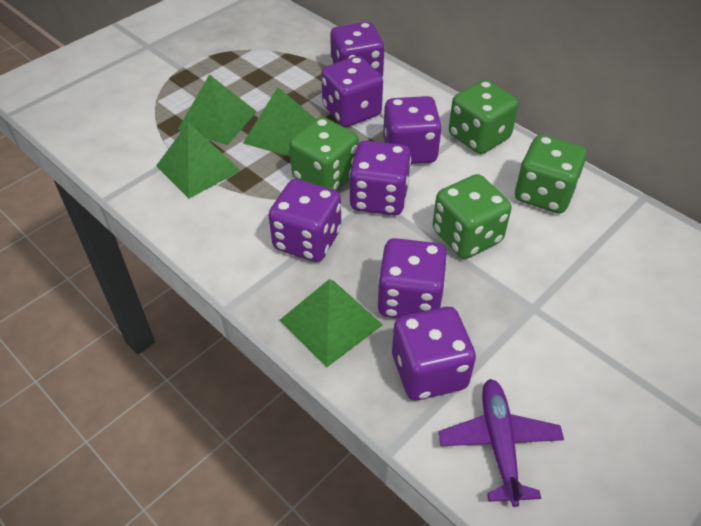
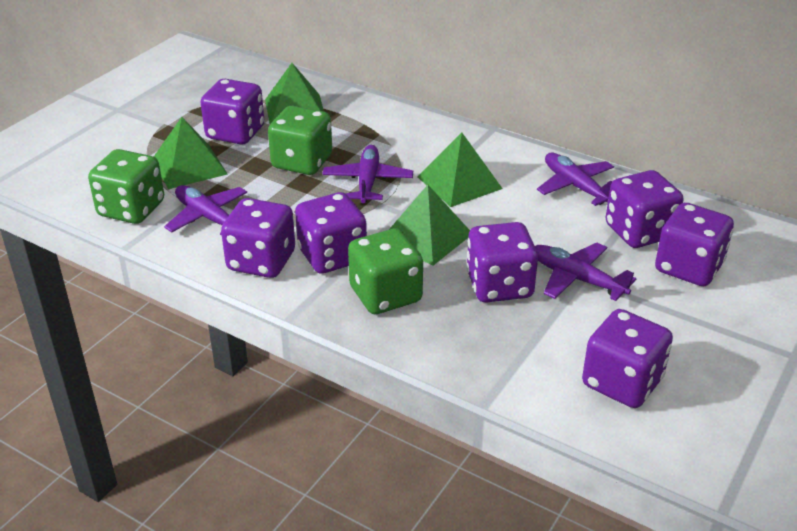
green dice: [289,117,359,191] [433,174,512,259] [449,80,519,154] [515,135,587,213] = 4 -> [88,149,164,224] [268,106,332,175] [348,229,423,314] = 3
purple plane: [439,379,564,507] = 1 -> [164,185,247,236] [322,145,413,203] [535,243,636,301] [537,153,614,206] = 4

